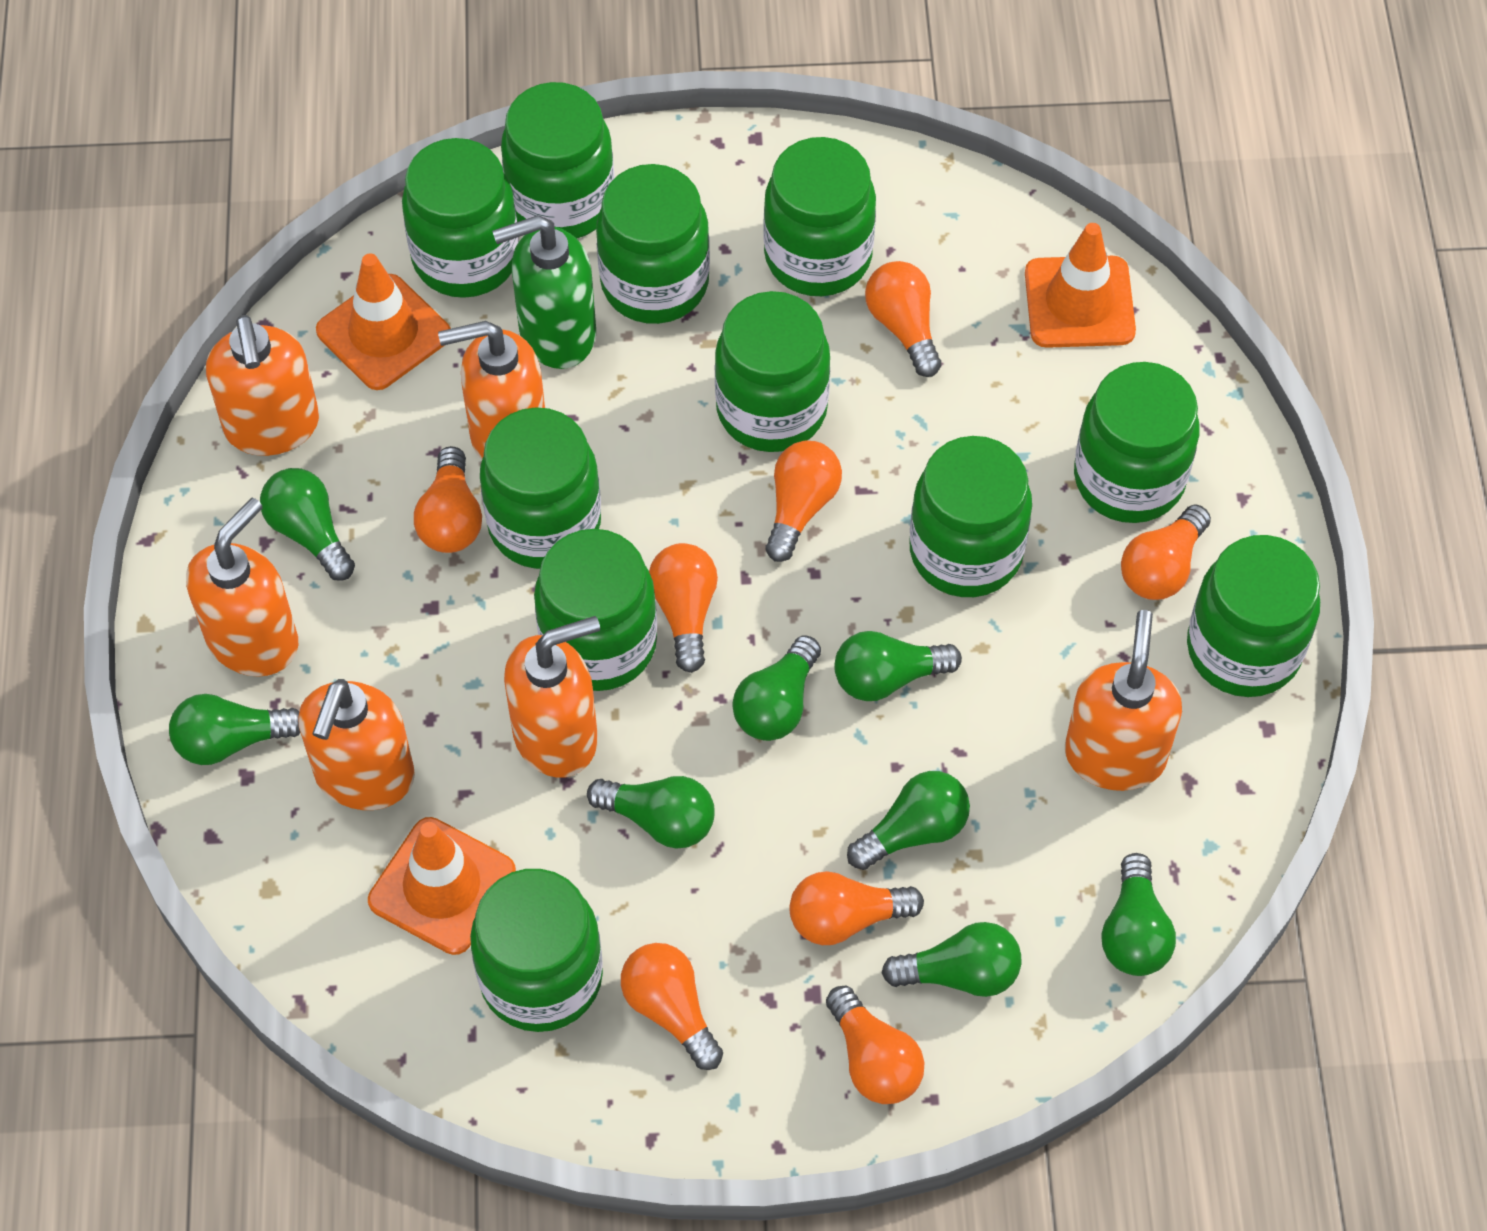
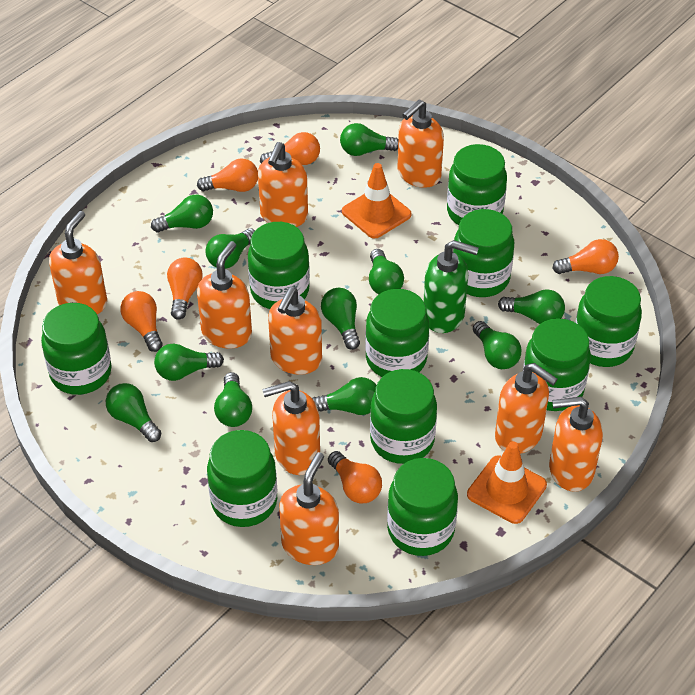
green jar: [402,138,519,298] [470,869,603,1032] [480,407,601,569] [501,82,615,239] [534,529,657,691] [596,164,710,324] [715,291,830,452] [763,137,876,296] [910,436,1032,597] [1074,362,1200,523] [1187,535,1320,697] = 11 -> [41,303,112,395] [207,430,277,527] [248,222,310,309] [365,289,429,377] [370,369,437,464] [387,458,458,556] [447,144,507,225] [453,209,514,297] [523,318,591,411] [575,276,642,367] = 10
green light bulb: [169,694,300,765] [260,468,355,581] [587,776,714,849] [733,635,821,741] [834,631,962,701] [847,771,970,870] [882,922,1022,997] [1102,853,1176,976] = 8 -> [106,383,162,442] [151,195,213,232] [154,344,224,381] [205,228,255,269] [214,372,252,427] [312,377,377,415] [321,288,360,350] [340,123,398,156] [369,249,404,295] [473,321,522,369] [498,289,565,324] = 11
orange light bulb: [414,446,482,553] [621,943,723,1070] [649,543,718,673] [765,441,842,562] [789,871,924,945] [826,986,925,1104] [865,261,941,377] [1121,504,1211,600] = 8 -> [120,291,163,352] [167,257,203,320] [197,158,258,192] [260,132,320,165] [328,451,382,503] [552,239,619,274] = 6
orange soap dispenser: [186,498,298,677] [206,315,319,456] [298,679,415,810] [438,321,545,460] [504,616,600,778] [1065,610,1182,791] = 6 -> [49,211,107,314] [197,241,252,349] [258,142,308,227] [262,381,320,475] [268,287,322,375] [279,452,339,565] [397,100,444,188] [495,363,558,454] [549,397,603,492] = 9
orange traffic cone: [316,253,451,390] [368,817,516,955] [1025,223,1136,348] = 3 -> [342,163,412,238] [467,441,547,524] = 2

